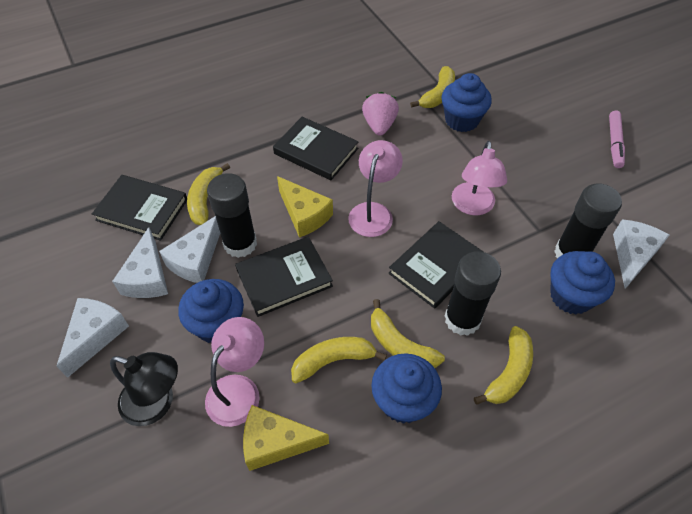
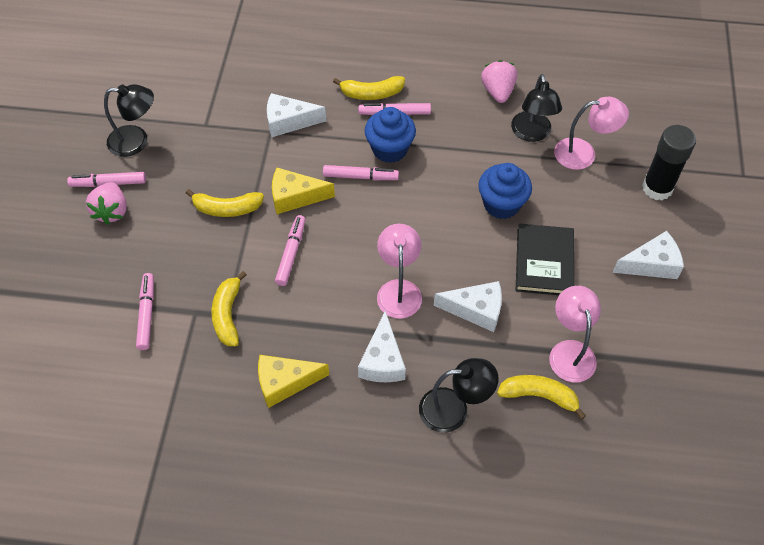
black book: [92,175,187,241] [235,237,333,317] [273,117,359,180] [389,221,483,309] = 4 -> [516,224,574,295] = 1
black glue stick: [207,173,257,258] [445,251,501,336] [554,183,622,258] = 3 -> [642,125,696,200] = 1
black lamp: [110,352,178,426] = 1 -> [104,84,154,157] [419,358,499,433] [511,74,562,142] = 3
blue cupcake: [178,279,244,343] [371,353,442,424] [442,73,492,132] [550,251,615,314] = 4 -> [365,107,416,163] [478,163,532,219] = 2
pink marker: [609,111,625,168] = 1 -> [67,172,146,187] [136,273,154,350] [275,215,306,286] [323,165,399,180] [358,103,431,115] = 5
pink strawberry: [362,92,399,136] = 1 -> [86,182,127,225] [481,60,517,103] = 2
yellow banana: [187,163,230,225] [291,337,387,383] [371,299,445,368] [410,66,455,108] [474,326,533,404] = 5 -> [186,189,264,217] [211,271,247,346] [333,76,405,100] [497,375,586,420] = 4

